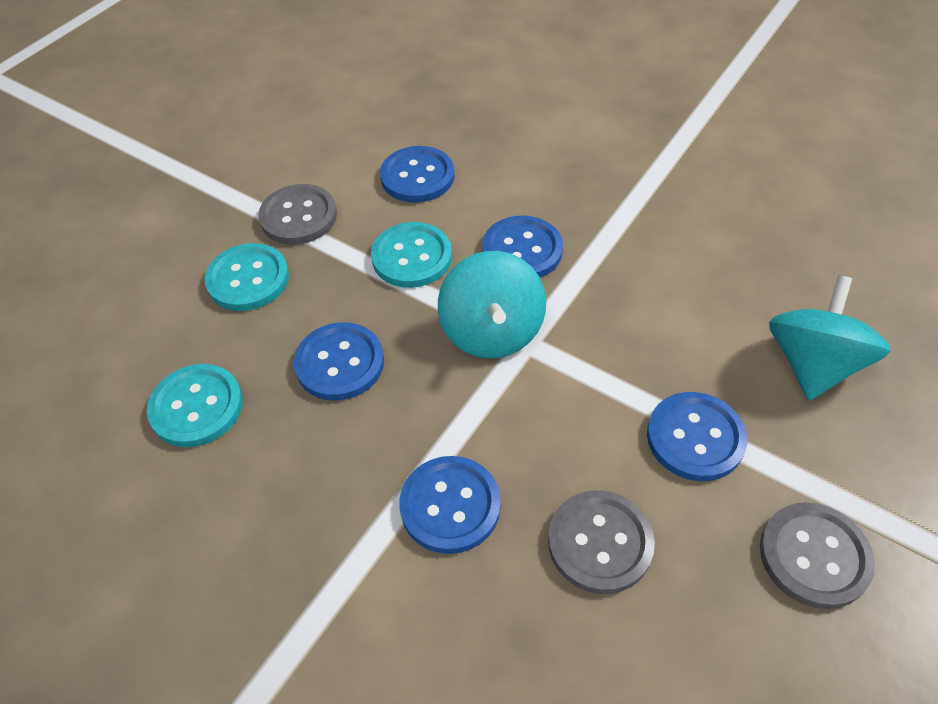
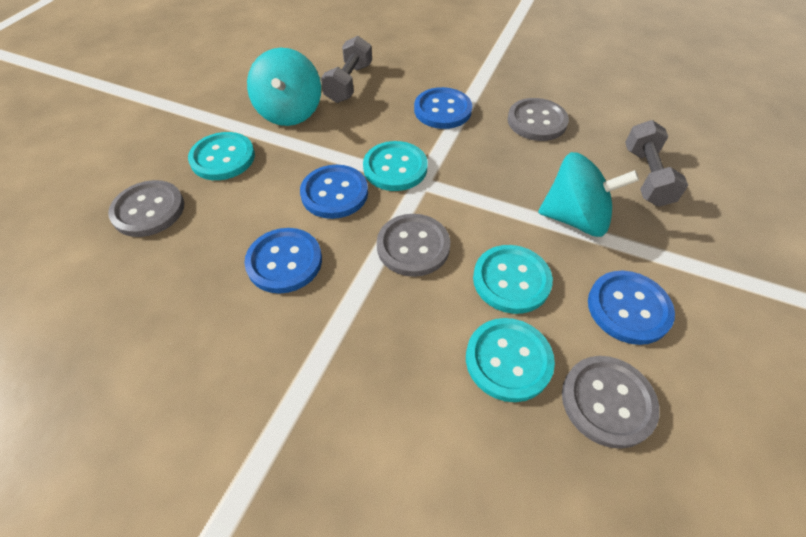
blue button: [294,322,384,401] [380,146,455,203] [399,456,501,554] [482,216,563,278] [647,392,747,481] = 5 -> [244,228,322,294] [300,165,368,219] [414,87,472,129] [588,271,675,345] = 4
grey button: [258,184,337,245] [548,490,655,594] [760,502,875,609] = 3 -> [108,180,184,237] [377,214,450,277] [507,98,569,141] [562,356,660,449] = 4
grey dumbbell: none = 0 -> [321,36,372,103] [625,120,688,207] = 2
turquoise button: [147,364,243,447] [205,243,289,311] [371,222,452,288] = 3 -> [188,132,255,180] [363,141,428,191] [466,318,555,402] [473,245,553,314] = 4

